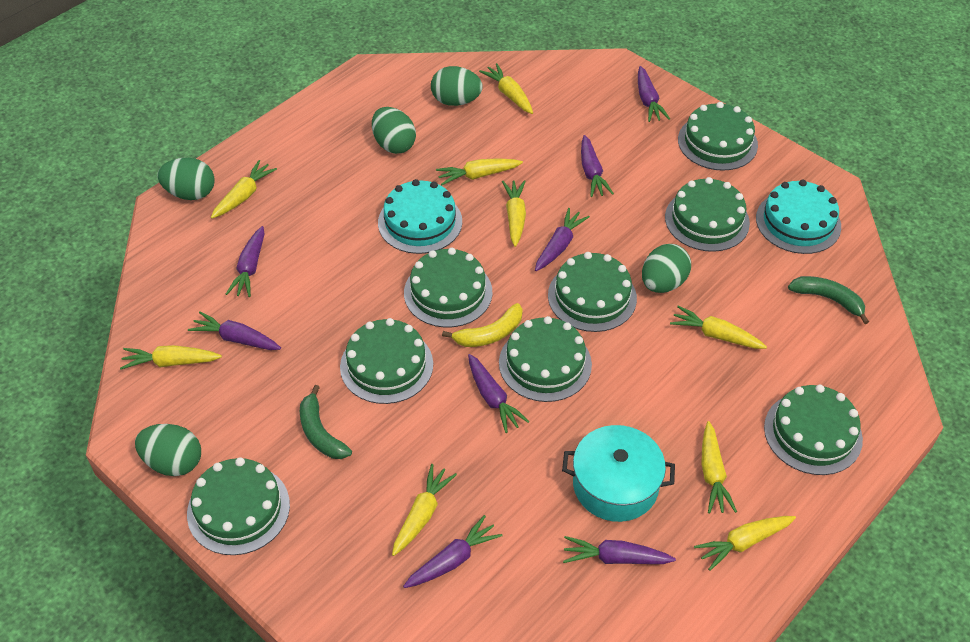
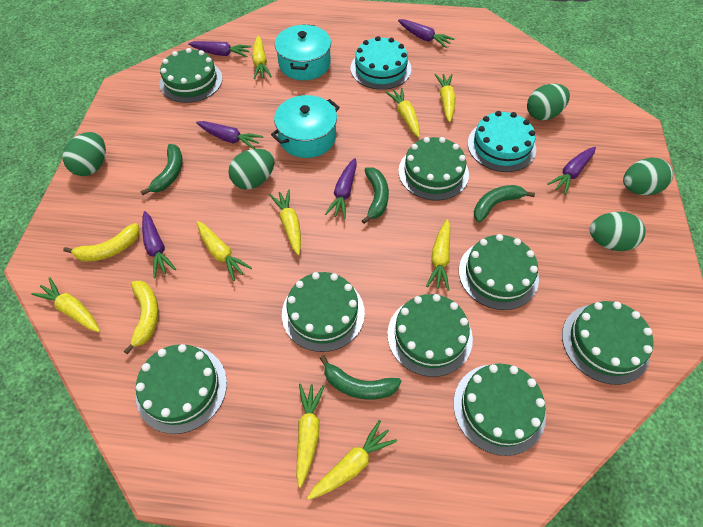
green banana: [300,385,352,459] [788,276,869,324] = 2 -> [140,144,183,195] [320,355,401,400] [362,167,389,224] [474,185,535,223] = 4
purple carrot: [188,311,281,350] [226,226,264,297] [403,515,503,588] [468,354,530,433] [535,208,590,271] [563,536,676,564] [581,135,614,197] [638,66,670,122] = 8 -> [142,211,176,278] [188,41,252,57] [196,121,263,149] [325,158,357,219] [398,19,454,48] [547,147,596,195] = 6
turquoise pot: [562,425,675,522] = 1 -> [271,95,340,158] [275,24,331,80] = 2
yellow banana: [442,303,523,347] = 1 -> [63,223,140,262] [124,281,159,354] = 2

